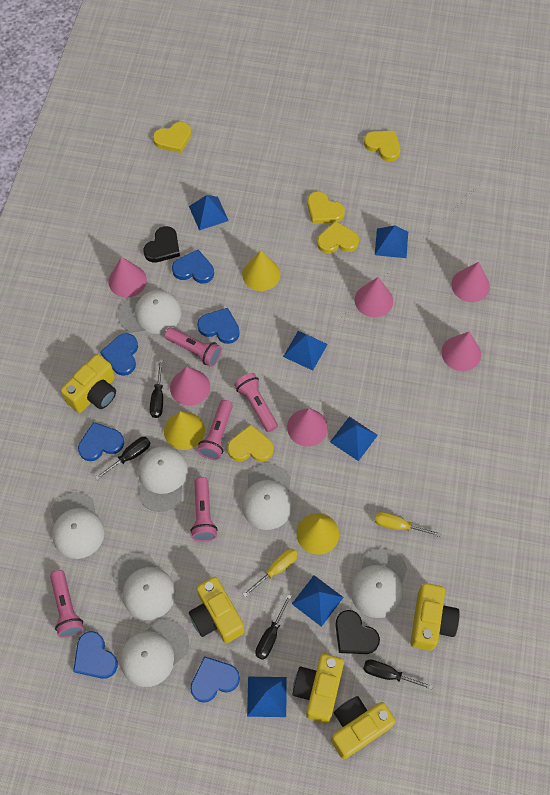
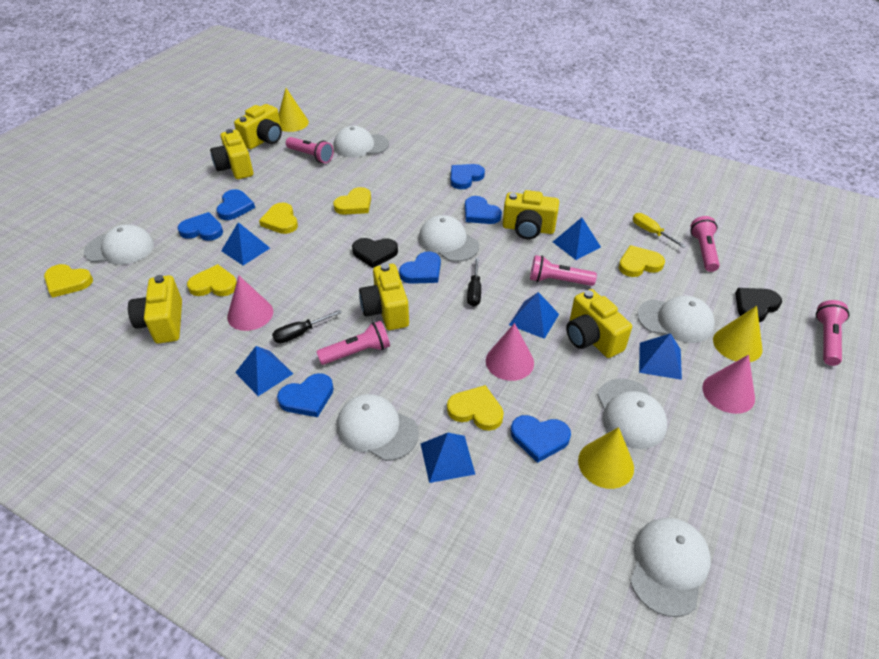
black screwdriver: [95,437,150,480] [150,360,163,418] [255,594,292,660] [363,660,433,690] = 4 -> [272,310,342,343] [467,258,481,307] = 2
blue heart: [73,631,118,679] [78,422,124,461] [100,333,138,376] [172,250,214,283] [190,656,240,703] [197,308,240,344] = 6 -> [177,212,223,241] [216,189,255,220] [277,373,334,417] [399,251,441,284] [451,164,485,190] [465,196,502,224] [510,415,571,463] = 7
pink cone: [108,257,147,298] [170,367,210,406] [287,408,328,447] [355,277,393,317] [441,332,481,371] [451,262,490,302] = 6 -> [227,276,273,331] [486,323,534,381] [702,355,755,414] = 3
yellow camera: [61,354,116,413] [189,577,244,643] [293,654,344,724] [331,696,396,759] [410,583,460,651] = 5 -> [128,275,182,344] [210,129,253,179] [234,104,282,149] [359,263,409,330] [503,190,559,239] [566,289,632,358] = 6
yellow heart: [153,122,192,153] [227,424,274,462] [307,191,345,224] [317,221,359,254] [364,131,400,161] = 5 -> [44,264,93,298] [187,264,237,296] [259,203,298,234] [333,187,371,215] [447,385,504,431] [619,245,665,277] = 6
yellow screwdriver: [243,549,298,597] [375,512,441,537] = 2 -> [633,213,686,248] = 1

